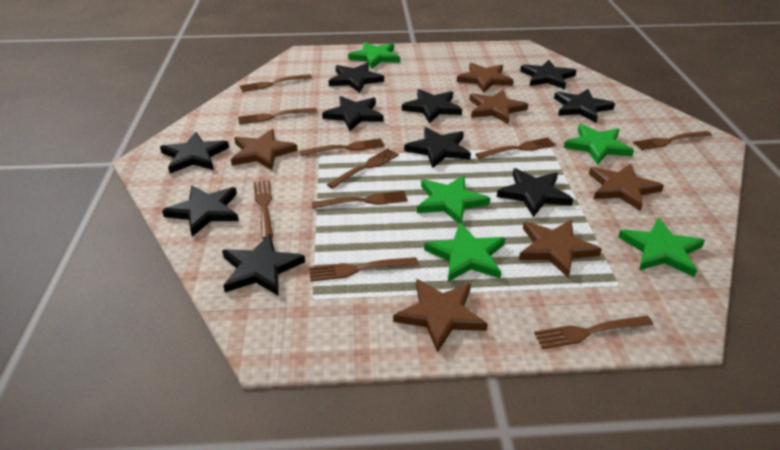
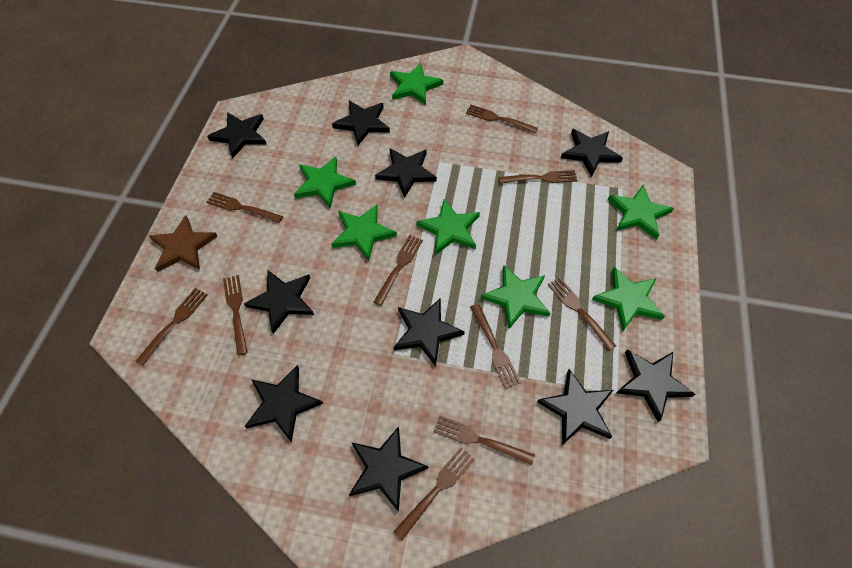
brown star: [231,129,298,170] [393,279,488,353] [457,63,514,93] [469,90,528,124] [519,220,602,278] [589,163,664,211] = 6 -> [149,215,218,272] = 1
green star: [348,42,400,69] [417,175,491,224] [424,223,505,282] [564,124,634,165] [618,218,705,277] = 5 -> [294,157,356,209] [331,205,397,261] [390,63,443,105] [416,199,480,255] [481,265,550,329] [592,267,665,331] [608,184,674,240] = 7

